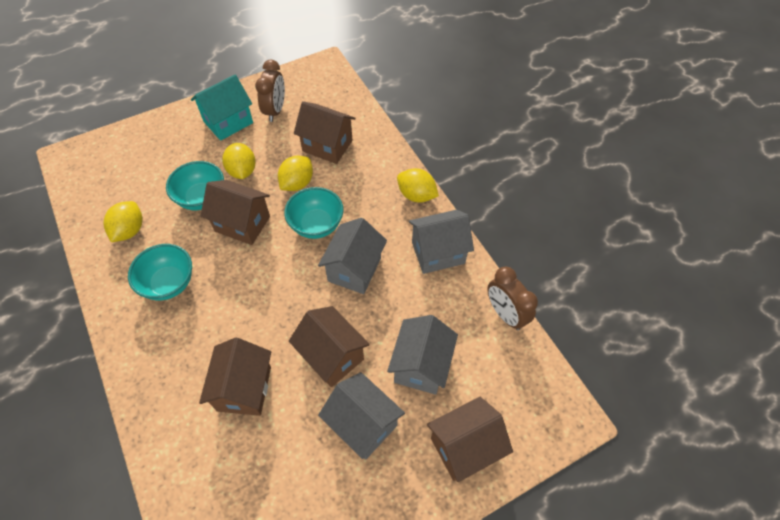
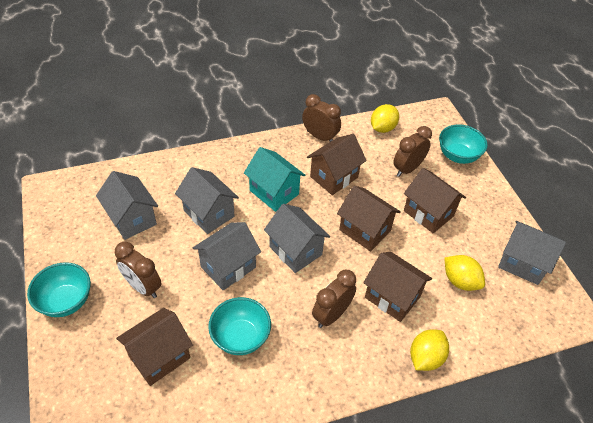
brown clock: [255,60,285,122] [487,267,538,330] = 2 -> [115,242,162,298] [302,94,341,142] [312,269,356,328] [393,126,432,177] = 4
grey house: [318,218,387,294] [318,372,405,460] [387,315,458,395] [409,210,474,274] = 4 -> [96,171,158,240] [175,167,239,234] [193,222,261,290] [264,204,330,273] [498,221,566,285] = 5
yellow lemon: [103,201,143,242] [222,143,256,179] [278,156,313,191] [397,168,439,203] = 4 -> [371,104,399,133] [410,329,449,371] [444,255,485,291] = 3

